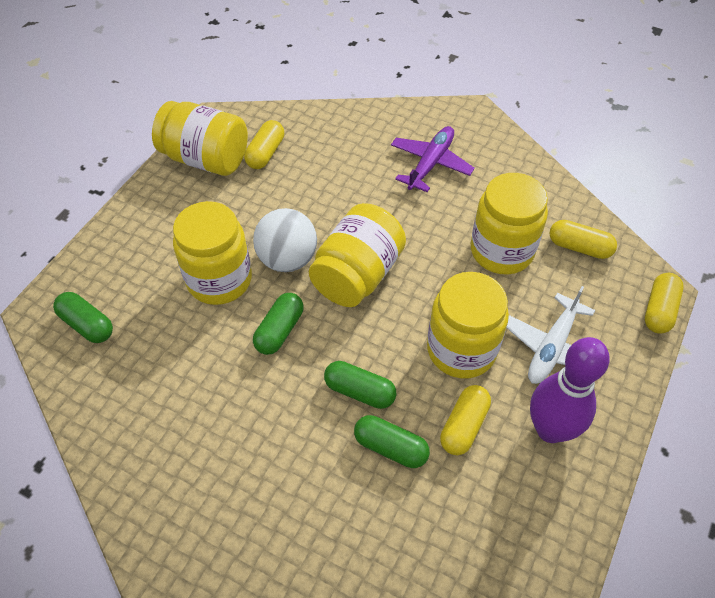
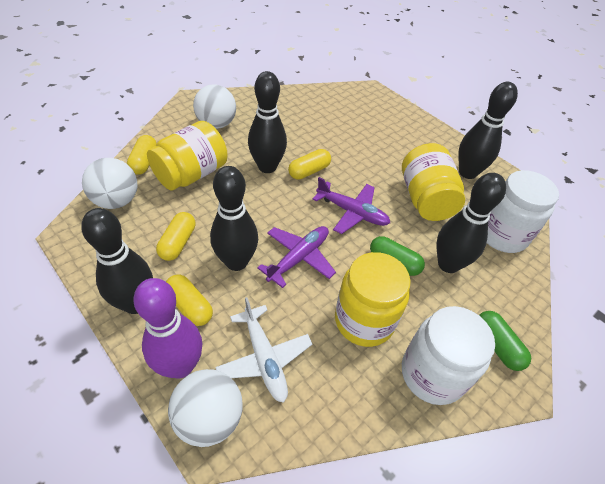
black bowling pin: none = 0 -> [81,208,153,314] [210,166,258,271] [248,71,287,173] [436,173,506,273] [459,82,518,179] = 5
green capsule: [53,292,113,343] [253,293,304,355] [324,361,397,409] [354,415,430,468] = 4 -> [370,236,425,276] [479,311,531,371] = 2
purple plane: [391,126,475,192] = 1 -> [257,226,336,288] [312,177,390,234] = 2
white ball: [253,208,317,272] = 1 -> [82,158,138,209] [168,369,243,447] [193,84,236,129] = 3
white jar: none = 0 -> [402,306,495,405] [487,170,559,253] = 2
yellow jar: [152,101,248,176] [173,201,252,305] [309,203,406,307] [427,272,509,379] [471,173,548,275] = 5 -> [147,121,228,190] [335,252,411,347] [402,143,465,221] = 3

